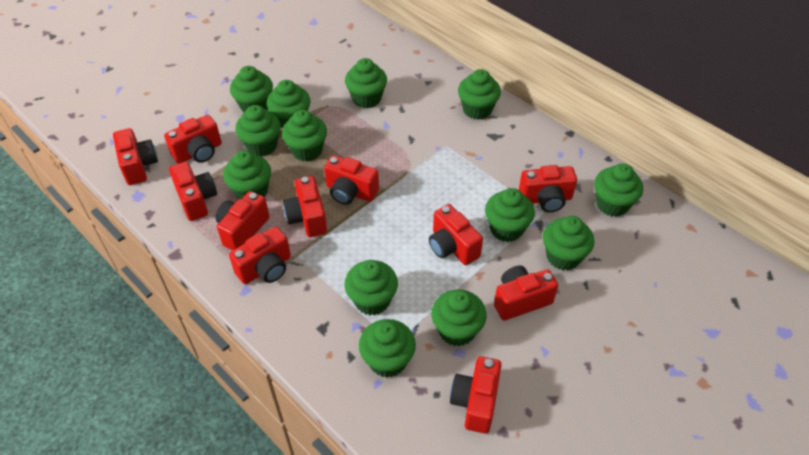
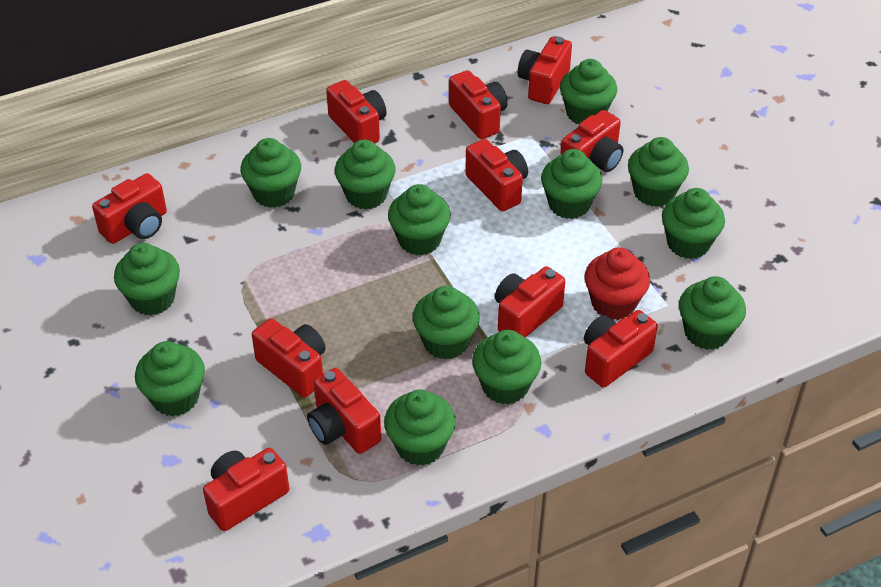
red cupcake: none = 0 -> [584,247,650,320] = 1

